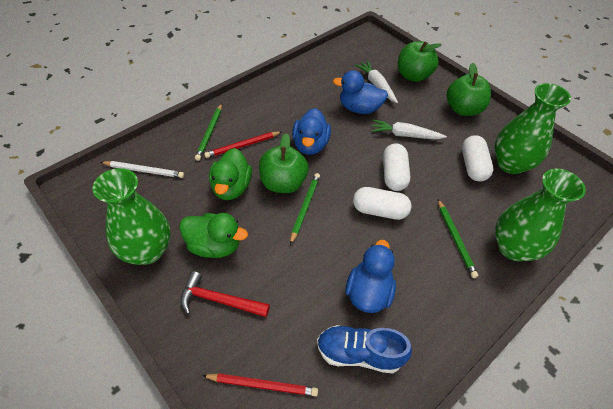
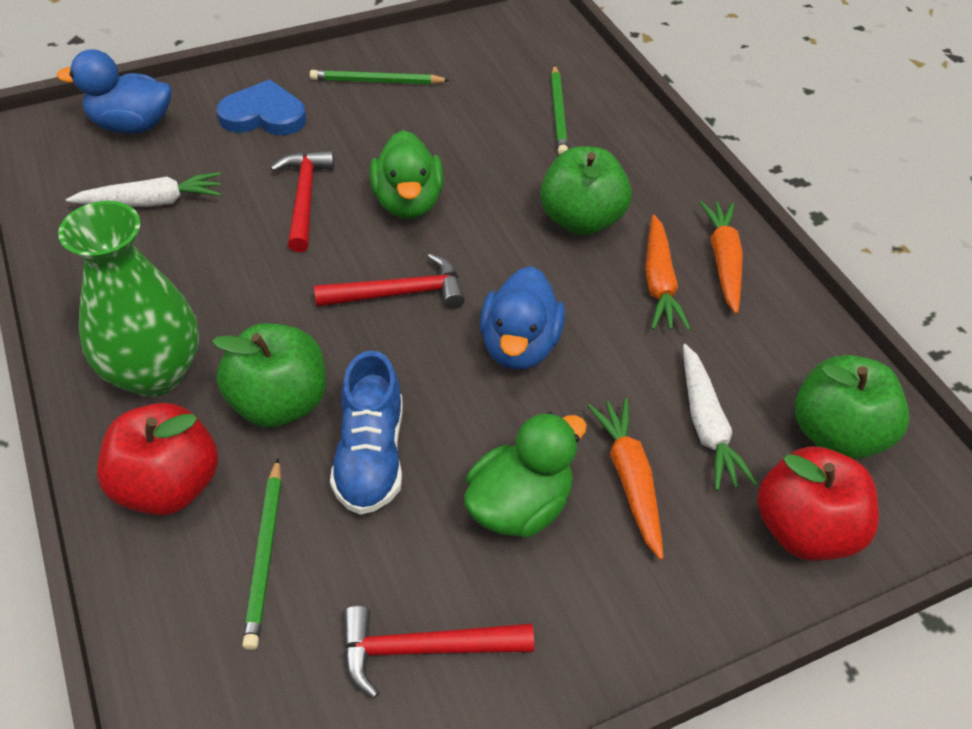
blue duck: [292,108,331,155] [333,70,388,114] [345,240,396,313] = 3 -> [57,49,171,133] [480,266,565,370] = 2
blue heart: none = 0 -> [217,79,306,135] = 1
green vase: [92,168,171,265] [495,83,571,174] [495,169,586,261] = 3 -> [58,201,199,397] = 1
orange carrot: none = 0 -> [588,398,664,560] [645,215,691,330] [699,201,743,314] = 3
red apple: none = 0 -> [97,403,218,516] [757,446,879,561] = 2
red hammer: [181,271,270,317] = 1 -> [270,151,335,252] [314,253,465,309] [343,606,534,699] = 3
red pencil: [202,373,318,396] [204,131,282,158] = 2 -> none = 0
white capsule: [353,187,412,220] [383,144,410,191] [462,135,493,182] = 3 -> none = 0
white pencil: [101,161,184,178] = 1 -> none = 0

